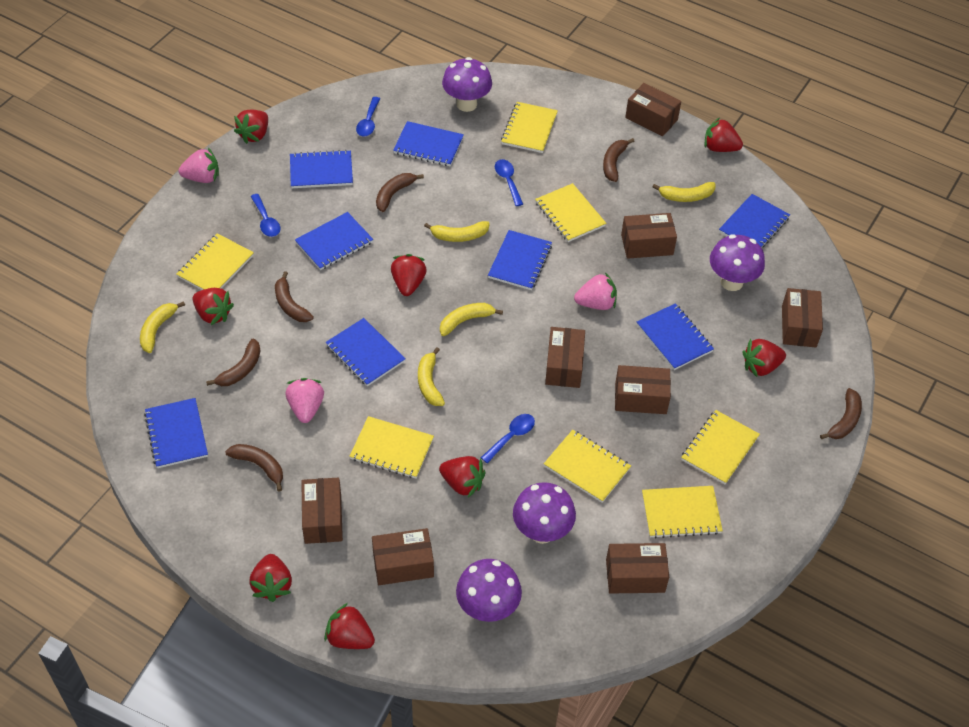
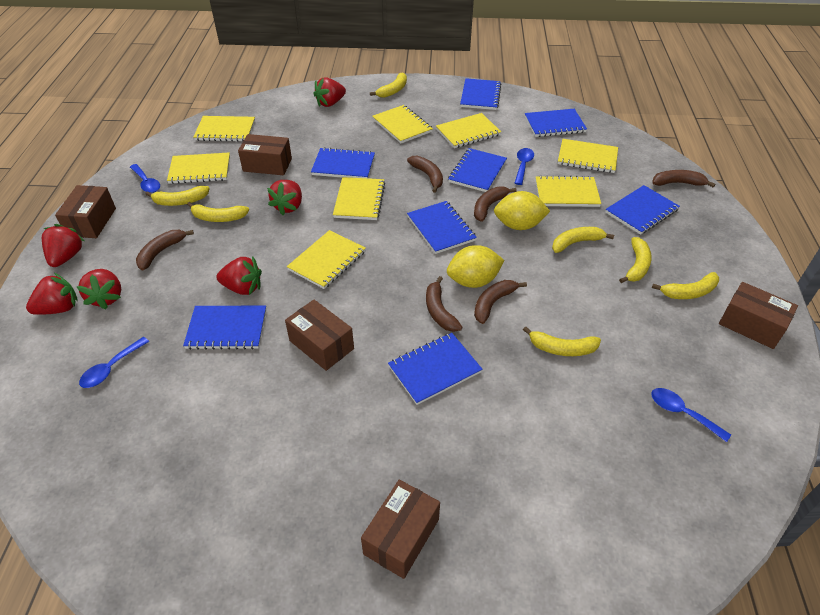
brown box: [301,478,343,544] [372,528,434,585] [545,327,585,388] [606,543,669,593] [615,365,671,414] [621,213,677,259] [625,83,681,136] [782,288,823,347] = 8 -> [55,185,116,238] [238,134,292,175] [285,300,354,371] [361,480,440,579] [719,282,798,349] = 5
pink strawberry: [179,148,219,183] [286,378,324,423] [574,272,617,310] = 3 -> none = 0
purple mushroom: [442,57,492,112] [456,559,522,622] [513,482,576,544] [710,234,765,291] = 4 -> none = 0
red strawberry: [193,288,234,325] [234,110,268,144] [249,554,292,602] [324,603,375,649] [391,254,427,296] [439,456,486,497] [704,117,743,152] [742,339,786,377] = 8 -> [26,273,78,315] [42,224,84,267] [77,269,121,310] [216,257,262,295] [267,180,302,215] [313,77,346,107] = 6
yellow banana: [140,301,185,353] [418,347,445,406] [424,221,490,242] [440,303,503,336] [653,182,716,202] = 5 -> [145,186,210,206] [187,202,249,222] [370,72,407,98] [523,326,601,356] [552,227,614,253] [619,237,652,283] [652,272,719,299] = 7
yellow lemon: none = 0 -> [447,245,504,288] [494,191,550,230] = 2
yellow notebook: [176,233,254,290] [349,416,434,479] [501,102,558,153] [535,183,606,242] [544,430,631,503] [642,486,723,538] [681,410,760,484] = 7 -> [167,152,230,184] [193,116,255,141] [287,230,366,289] [333,177,385,220] [372,105,433,143] [436,113,501,148] [535,175,601,207] [558,139,618,173] = 8

